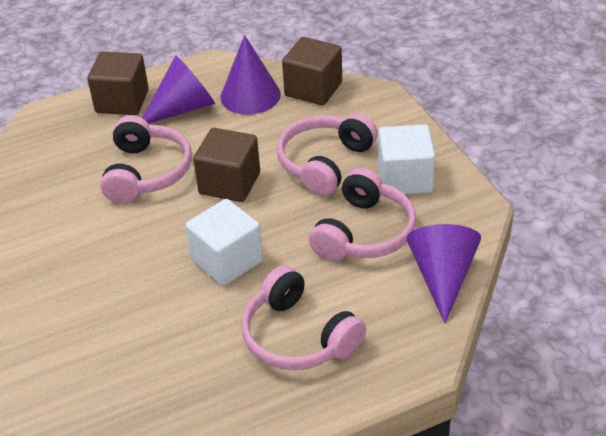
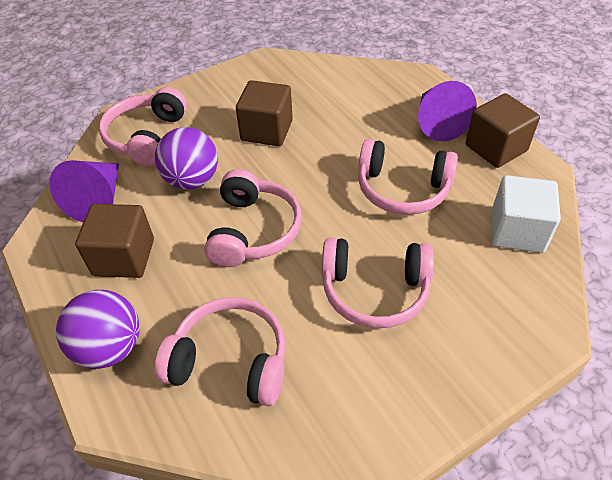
pink headphones: [100,115,192,203] [241,265,366,371] [277,113,378,197] [309,168,416,261] = 4 -> [99,87,187,167] [155,297,286,406] [204,169,302,267] [322,238,434,328] [358,139,458,215] = 5
purple ball: none = 0 -> [56,290,140,369] [155,127,218,190] = 2
purple cone: [142,55,215,124] [220,35,281,115] [406,224,481,323] = 3 -> [49,160,119,222] [418,81,477,141] = 2
white cube: [186,199,263,286] [378,124,435,194] = 2 -> [491,175,561,253] = 1

